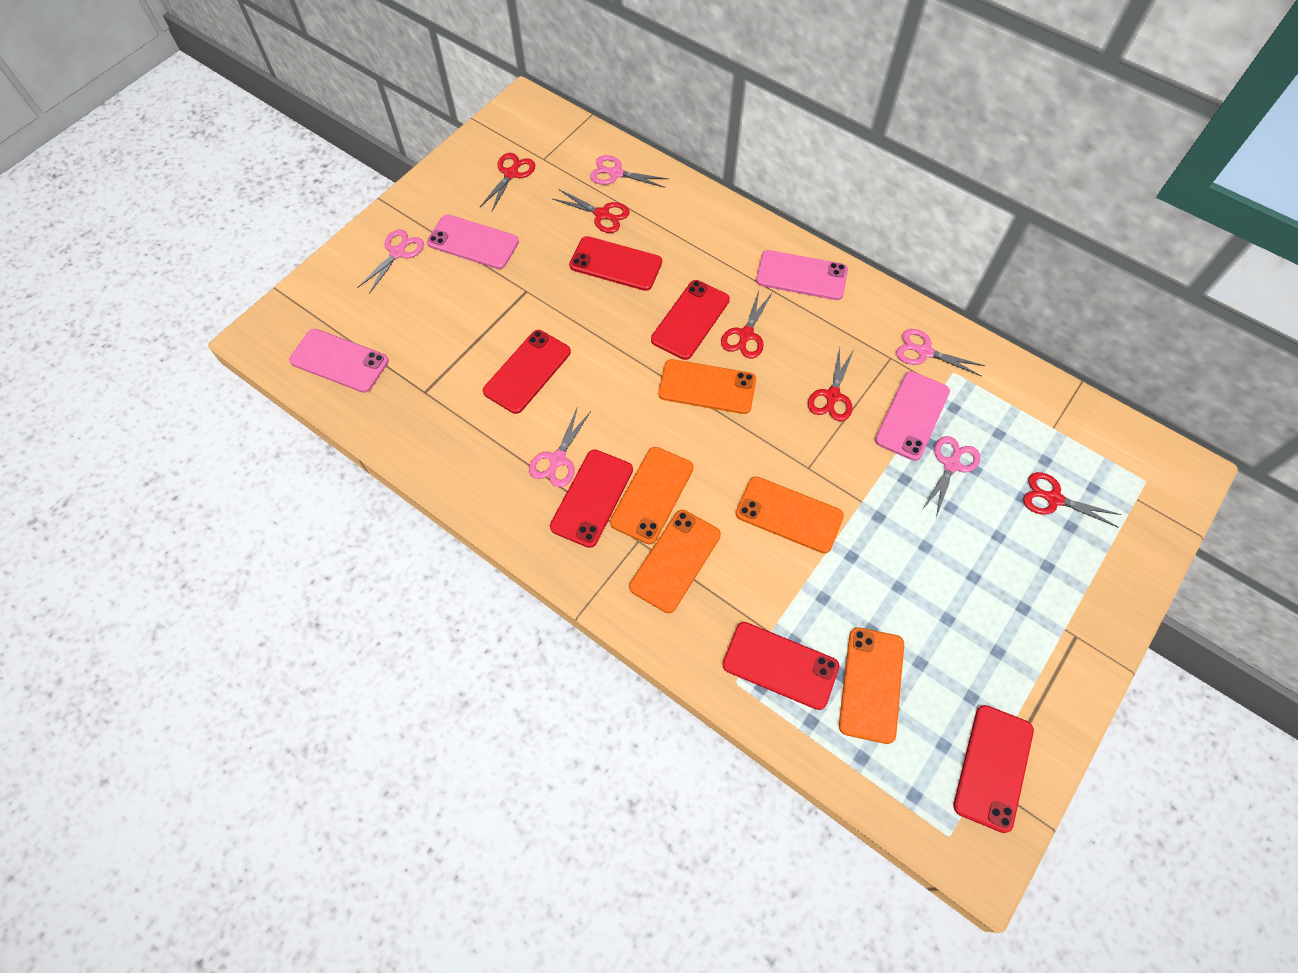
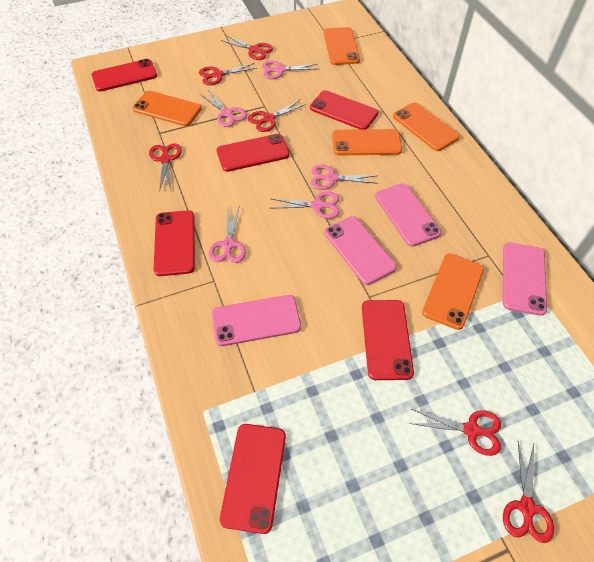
red scissors: [480,153,535,211] [553,189,630,233] [721,291,772,358] [808,348,854,421] [1023,472,1121,528] = 5 -> [149,143,182,192] [199,63,257,85] [221,35,273,60] [248,100,306,132] [409,409,501,456] [503,441,554,543] = 6

